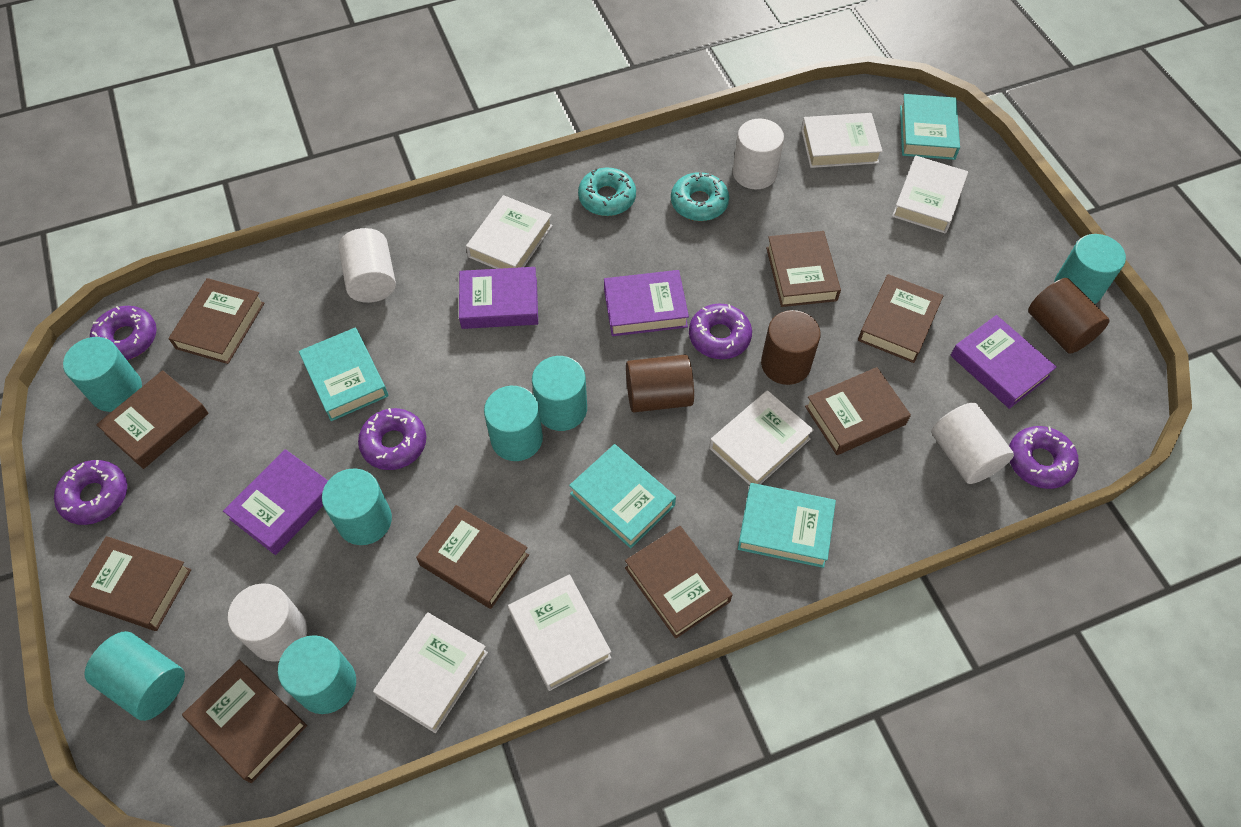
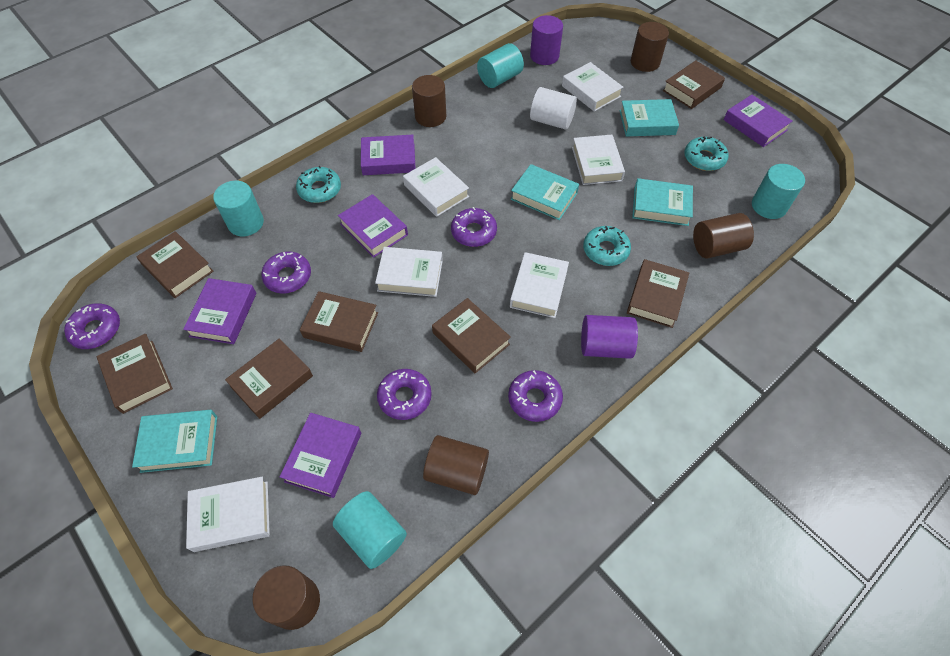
brown book: [69,536,191,631] [96,370,209,469] [168,278,265,364] [182,660,307,783] [416,505,529,609] [625,526,732,639] [766,231,841,307] [805,367,911,455] [858,274,944,363] = 9 -> [97,334,173,414] [136,231,214,298] [225,338,313,419] [300,291,378,352] [432,298,511,373] [627,259,689,328] [663,61,725,109] = 7
brown cylinder: [626,355,694,412] [761,310,821,385] [1028,278,1110,354] = 3 -> [252,565,320,630] [412,75,446,127] [423,435,489,495] [631,22,669,72] [693,213,754,258] = 5
purple book: [223,449,328,555] [459,267,538,329] [604,270,689,336] [950,315,1057,409] = 4 -> [183,278,256,344] [280,413,361,498] [338,194,408,258] [361,135,416,175] [724,95,792,147] = 5
purple cylinder: none = 0 -> [530,15,563,65] [581,315,638,359] = 2
turquoise cylinder: [63,337,142,412] [84,631,185,721] [278,635,356,714] [322,468,392,545] [484,386,543,461] [532,356,587,431] [1054,234,1126,304] = 7 -> [213,181,264,236] [333,491,407,569] [477,43,524,88] [752,164,805,219] = 4
turquoise donut: [578,168,636,216] [671,172,729,221] = 2 -> [296,166,341,203] [583,226,631,266] [684,136,729,171] = 3
white cylinder: [228,583,307,662] [339,228,396,303] [733,119,784,189] [931,402,1014,484] = 4 -> [530,87,577,130] = 1

